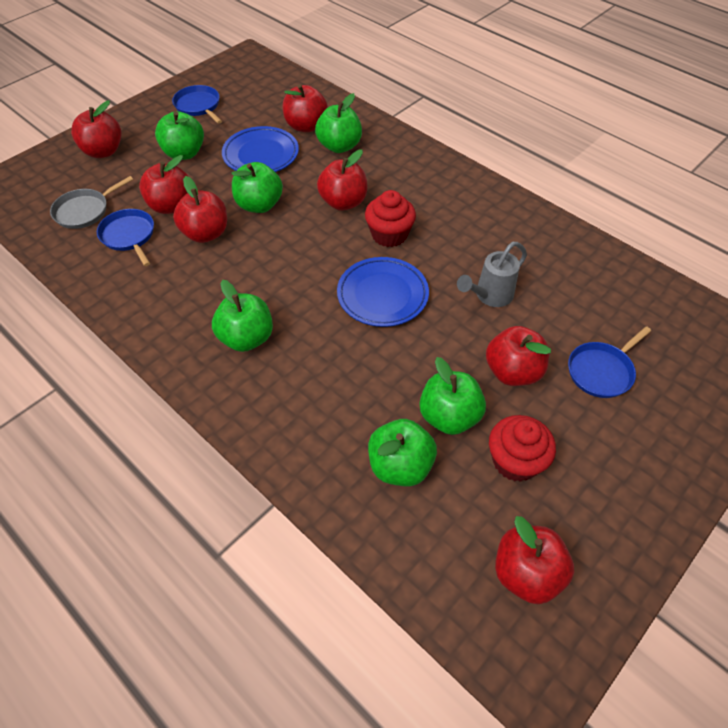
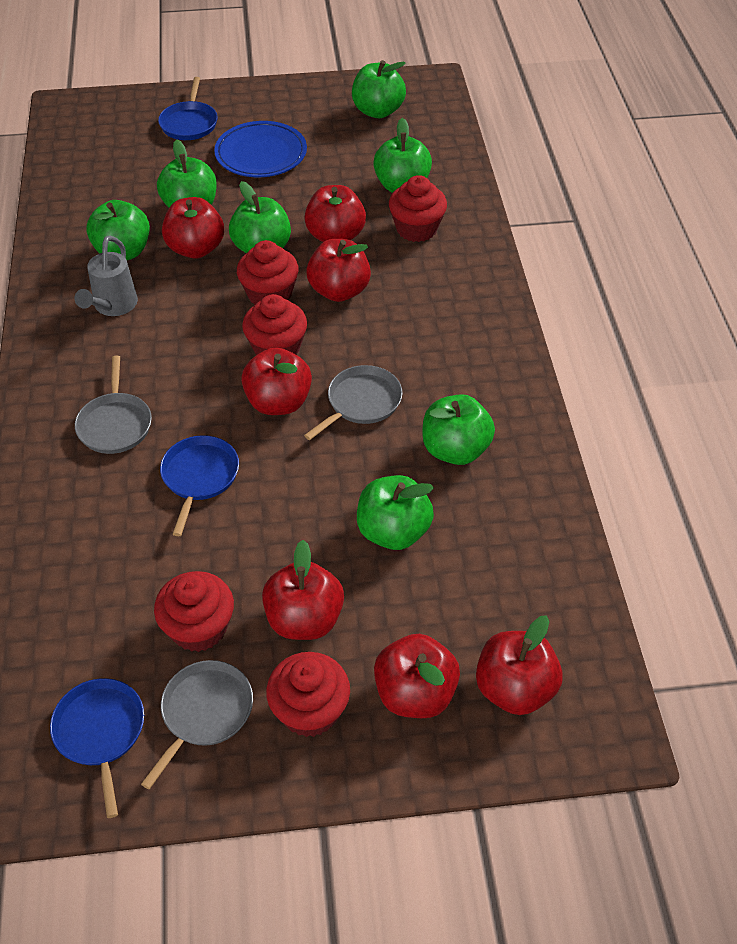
blue plate: [222,126,299,172] [337,257,429,327] = 2 -> [214,121,307,177] = 1
green apple: [155,111,204,160] [212,280,273,352] [232,162,283,213] [315,93,362,153] [368,419,437,486] [419,357,486,435] = 6 -> [86,200,150,260] [157,139,217,208] [229,181,291,253] [352,60,406,118] [357,475,434,550] [373,118,432,193] [422,394,495,465] = 7
grey pan: [50,176,133,229] = 1 -> [75,356,152,454] [141,660,253,789] [304,365,402,440] = 3
red cupcake: [365,190,416,247] [489,415,556,482] = 2 -> [154,571,234,652] [237,240,299,305] [242,294,307,355] [266,652,350,737] [389,175,447,242] = 5

